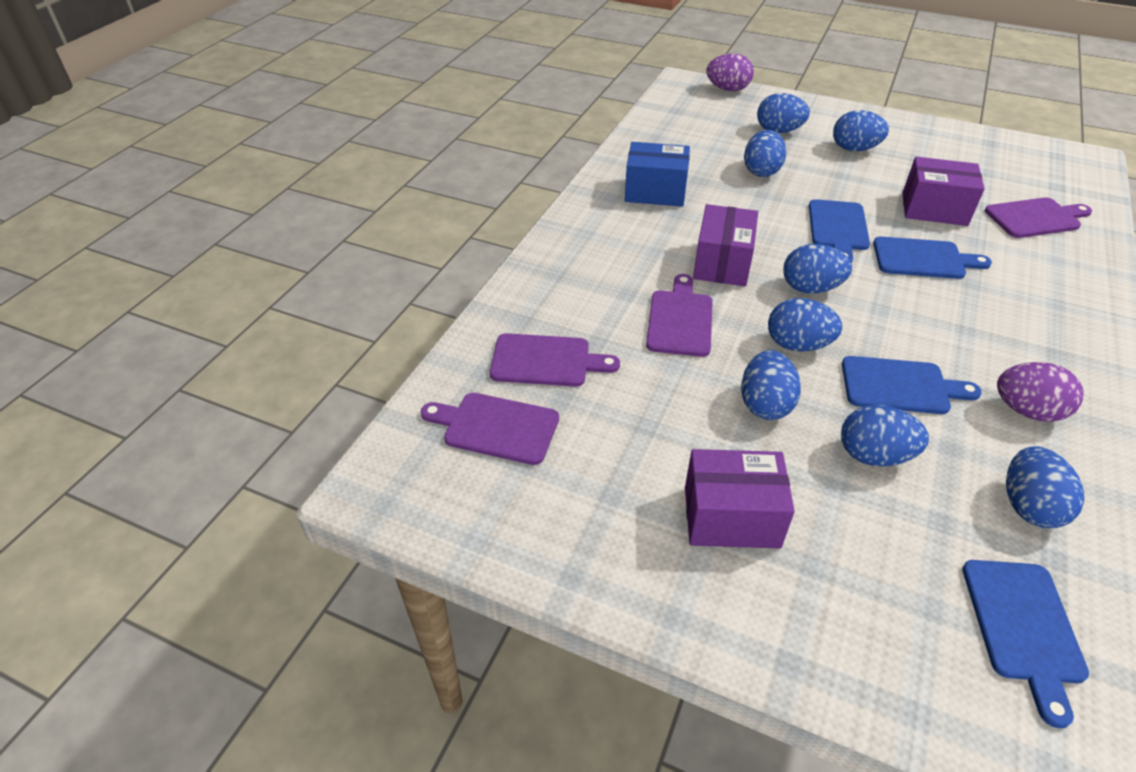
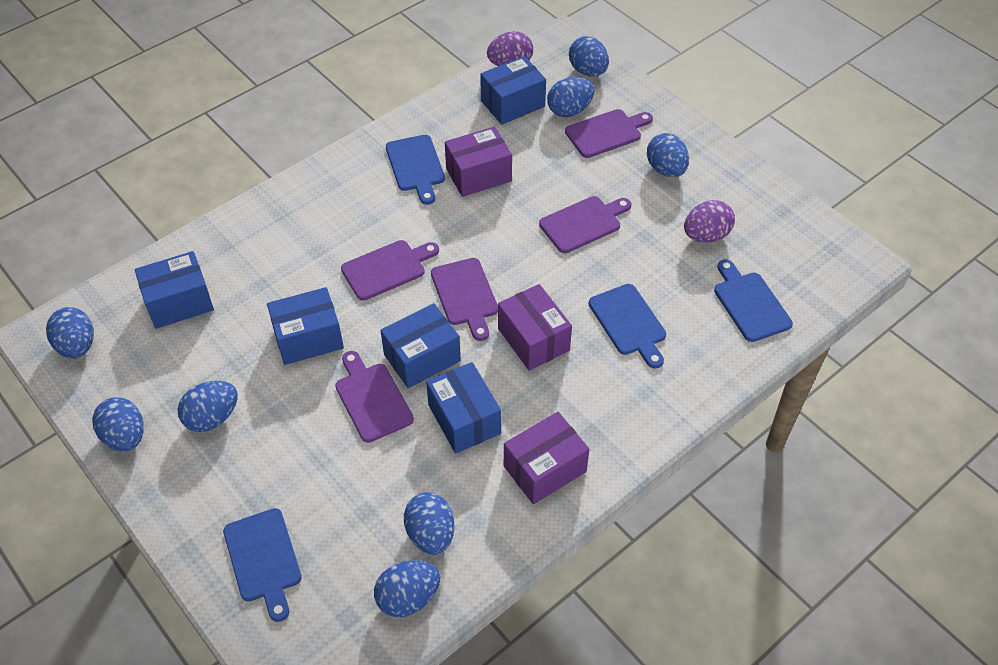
blue box: [625,142,690,207] = 1 -> [135,251,214,329] [267,287,344,365] [380,303,461,388] [426,362,501,453] [480,56,546,125] = 5
purple cutting board: [421,393,559,465] [490,333,620,387] [646,274,713,357] [985,197,1092,238] = 4 -> [335,351,414,443] [341,240,439,301] [431,258,498,341] [539,196,631,253] [565,109,653,158] = 5

